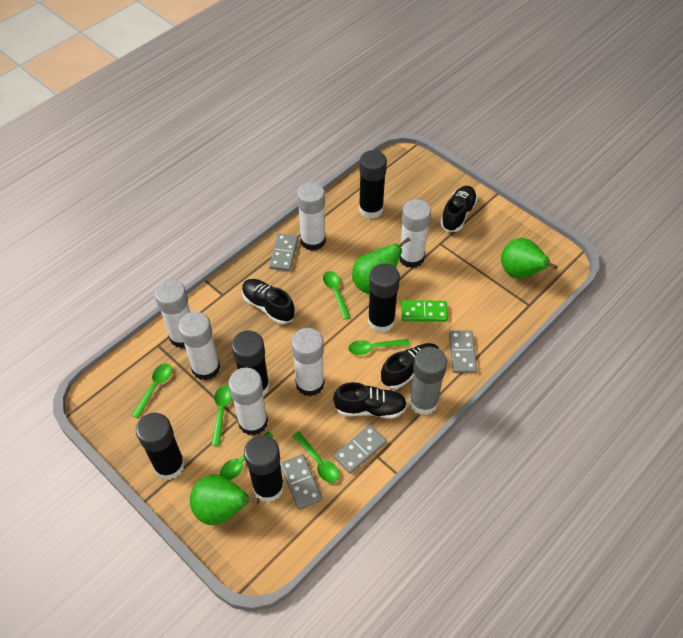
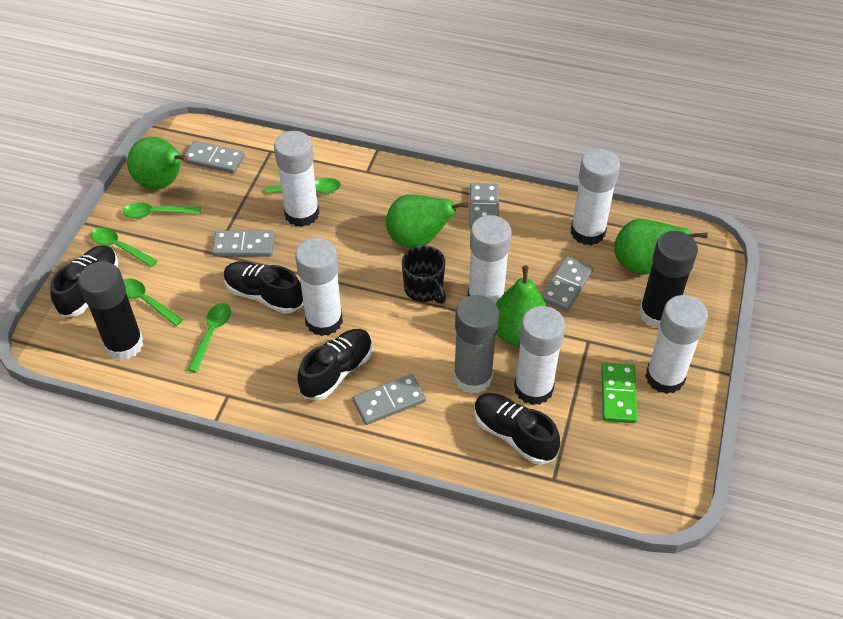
black glue stick: [136,413,185,480] [232,331,270,396] [244,435,284,502] [359,150,387,219] [368,264,400,332] = 5 -> [78,262,143,360] [639,231,698,329] = 2
black mug: none = 0 -> [402,245,446,304] = 1
green pear: [190,474,259,525] [352,237,410,294] [501,238,558,279] = 3 -> [127,137,188,190] [386,195,469,248] [496,265,547,346] [614,219,708,274] = 4
green spoon: [132,363,172,419] [212,385,232,446] [220,431,274,480] [292,431,339,483] [323,271,351,320] [348,339,410,355] = 6 -> [91,227,157,267] [123,202,201,219] [124,279,183,326] [187,303,231,373] [265,178,341,194] = 5
grey domino: [269,233,298,271] [280,454,322,510] [333,425,387,474] [449,331,477,373] = 4 -> [183,141,245,174] [212,230,275,257] [353,374,426,425] [469,183,499,229] [541,256,593,311] = 5

